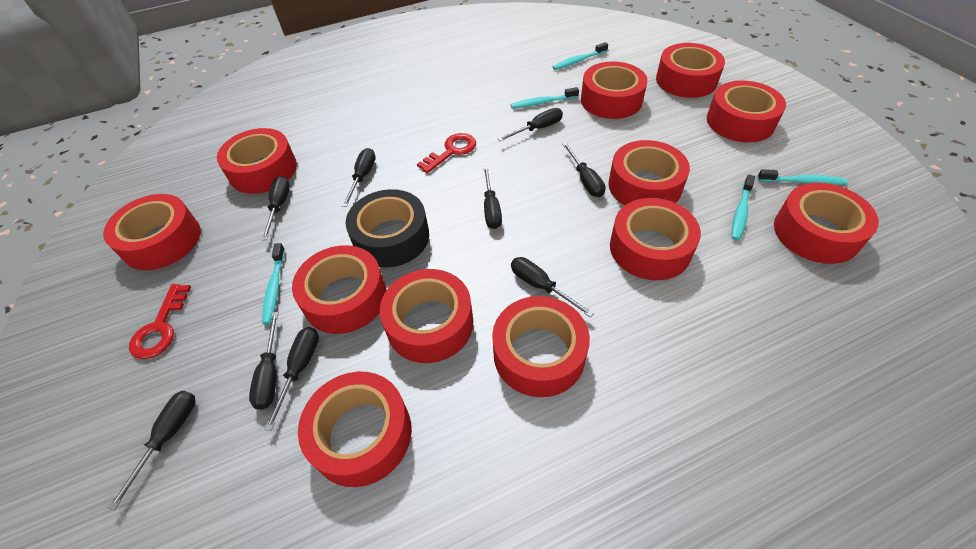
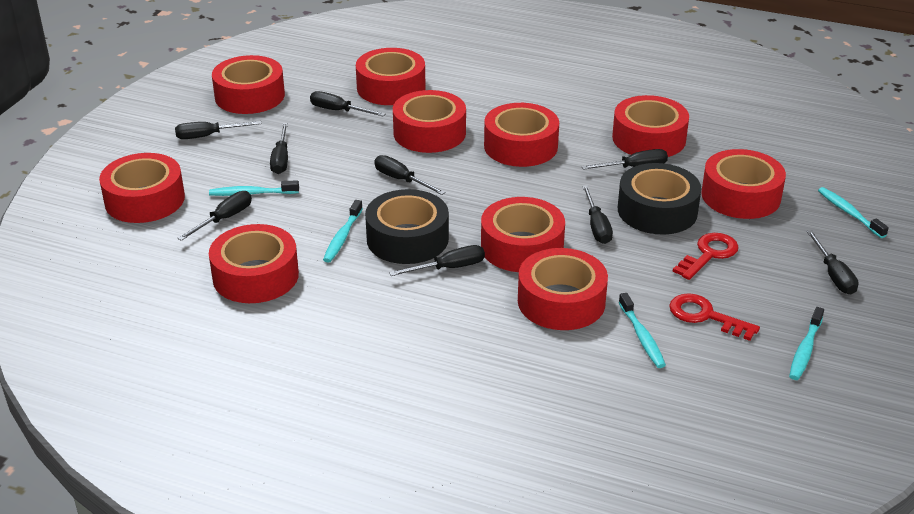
black tape: [346,189,429,268] = 1 -> [365,189,449,264] [618,163,701,235] = 2
red tape: [103,194,201,270] [217,128,297,194] [292,245,387,334] [298,372,412,487] [380,269,473,363] [492,296,590,397] [581,61,648,119] [608,140,690,205] [610,198,701,280] [656,43,725,98] [707,81,786,142] [774,183,879,264] = 12 -> [99,153,185,223] [209,224,299,303] [212,55,285,114] [356,48,425,105] [393,90,466,153] [481,197,565,272] [484,103,559,167] [518,248,608,330] [612,95,689,157] [701,149,786,219] = 10

